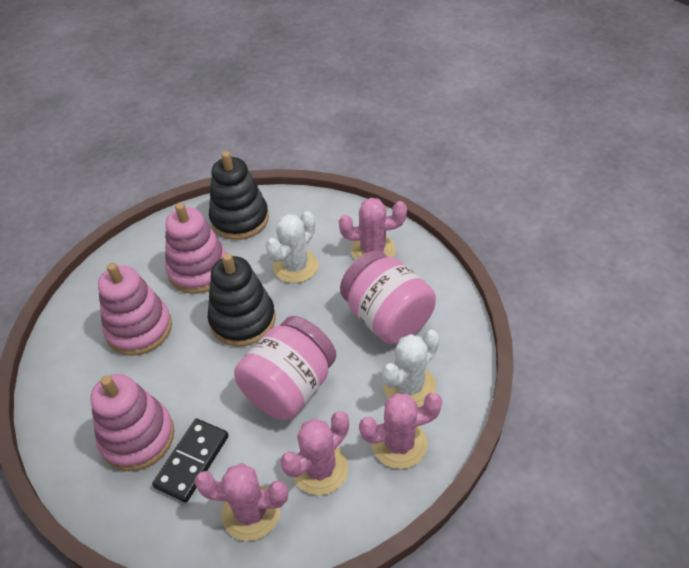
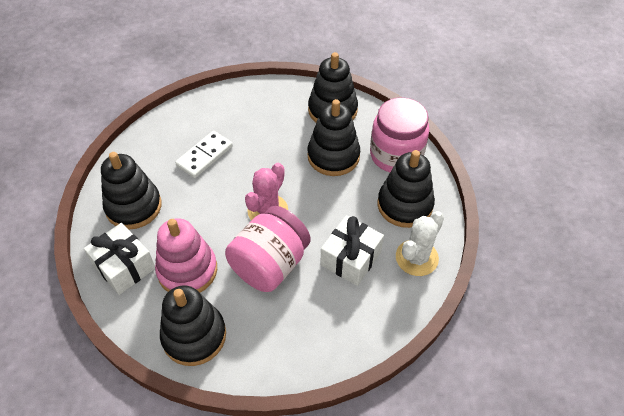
black domino: [152,419,229,503] = 1 -> none = 0
black stacking toy: [208,253,275,347] [209,151,269,240] = 2 -> [101,152,162,229] [160,285,226,366] [307,99,360,176] [308,52,358,122] [378,150,435,228] = 5
pink cactus: [194,463,288,541] [280,411,349,495] [339,198,407,260] [359,393,442,469] = 4 -> [245,163,288,221] = 1
pink stacking toy: [90,374,174,471] [98,263,172,356] [165,203,227,294] = 3 -> [155,218,217,293] = 1
white cactus: [266,211,318,283] [382,330,440,408] = 2 -> [396,211,444,276] = 1
white domino: none = 0 -> [175,131,233,178] = 1
white gift: none = 0 -> [84,223,155,295] [320,215,384,286] = 2

